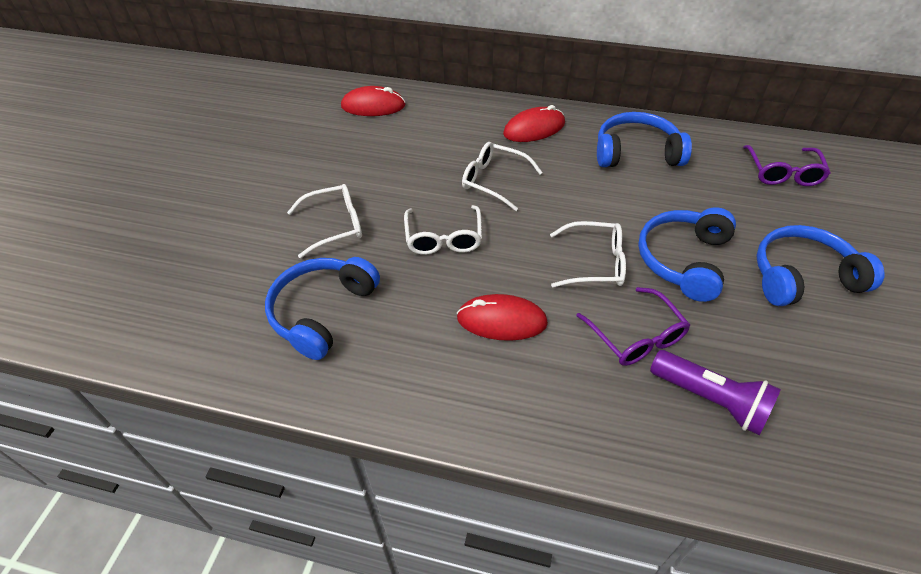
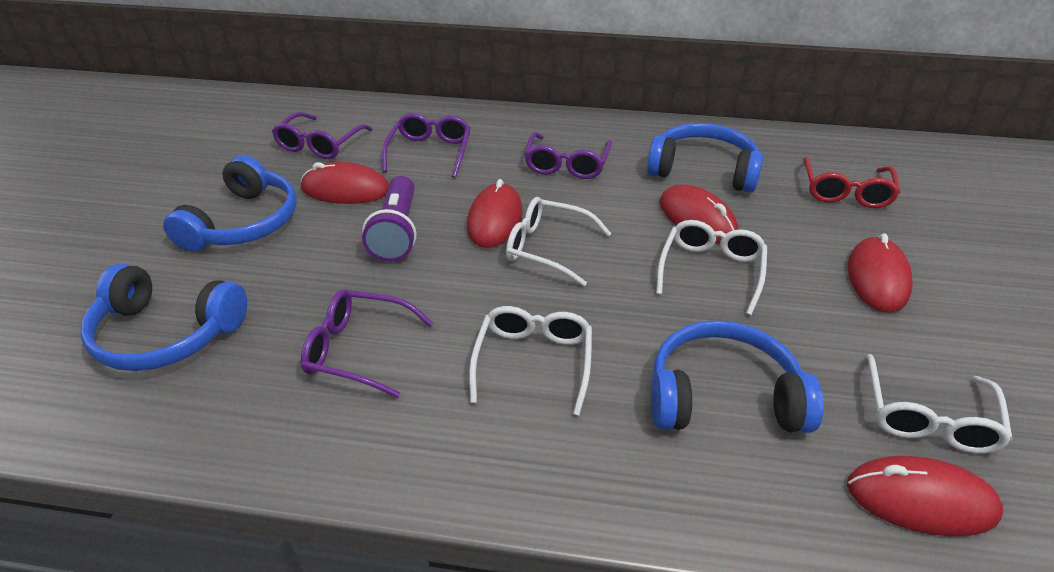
purple glasses: [576,287,690,366] [743,145,831,186] = 2 -> [272,112,373,159] [301,289,434,398] [382,113,471,178] [524,132,612,179] = 4
red glasses: none = 0 -> [803,157,900,208] = 1
red mouse: [341,86,406,116] [457,294,548,341] [503,105,565,142] = 3 -> [301,162,389,204] [467,179,523,248] [659,184,739,243] [847,233,913,312] [847,456,1003,536] = 5

